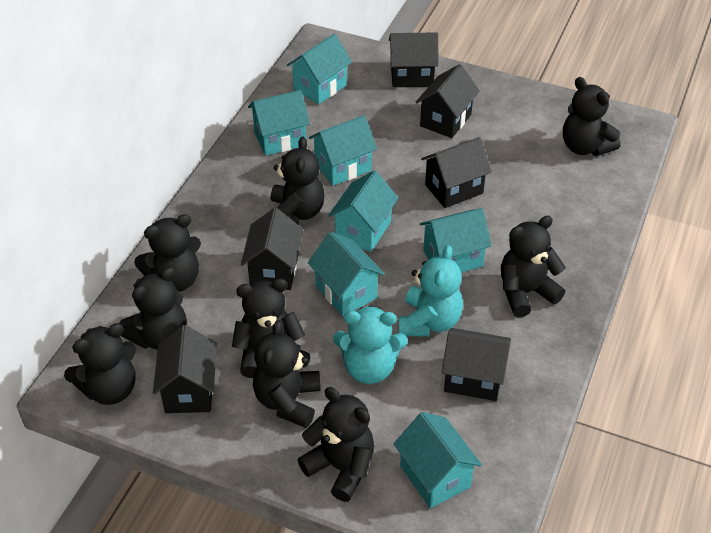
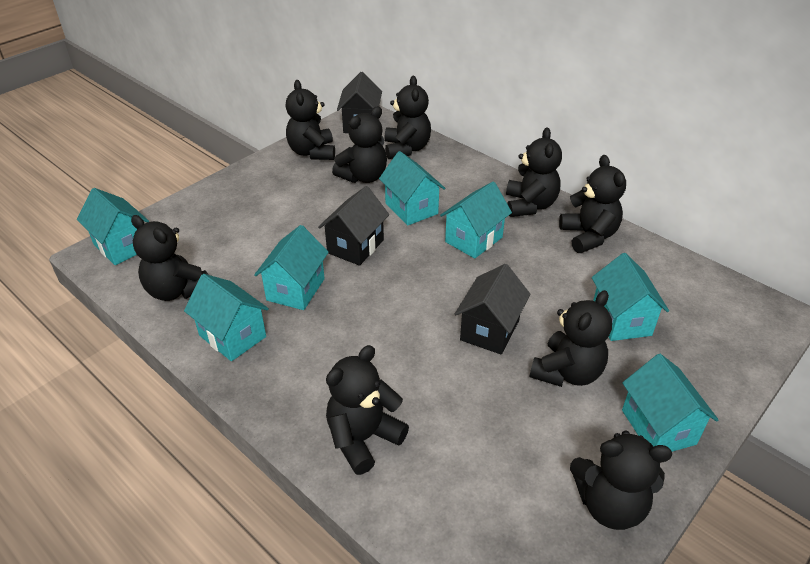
black house: [153,325,217,413] [241,208,303,290] [389,32,439,87] [416,64,480,138] [421,137,492,208] [442,328,511,401] = 6 -> [318,186,389,266] [337,72,382,133] [455,264,530,354] = 3
turquoise teddy bear: [333,305,407,384] [399,245,463,337] = 2 -> none = 0

